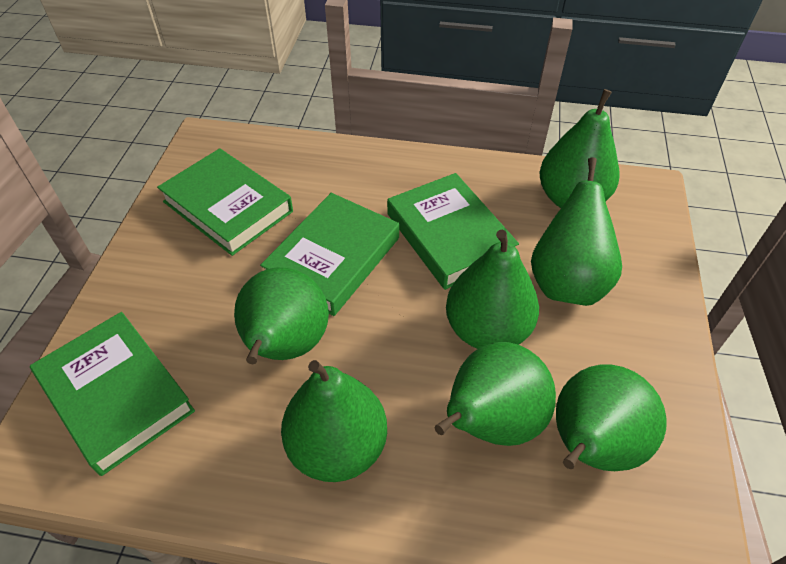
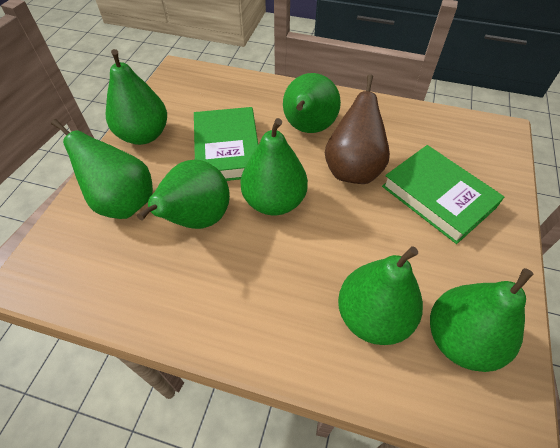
brown pear: none = 0 -> [325,75,390,184] = 1
green book: [30,312,195,476] [157,148,293,256] [260,193,399,316] [387,173,519,290] = 4 -> [194,107,258,181] [382,145,504,244] = 2

